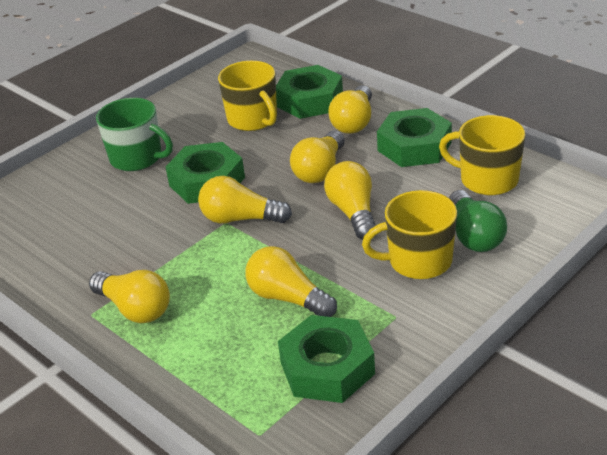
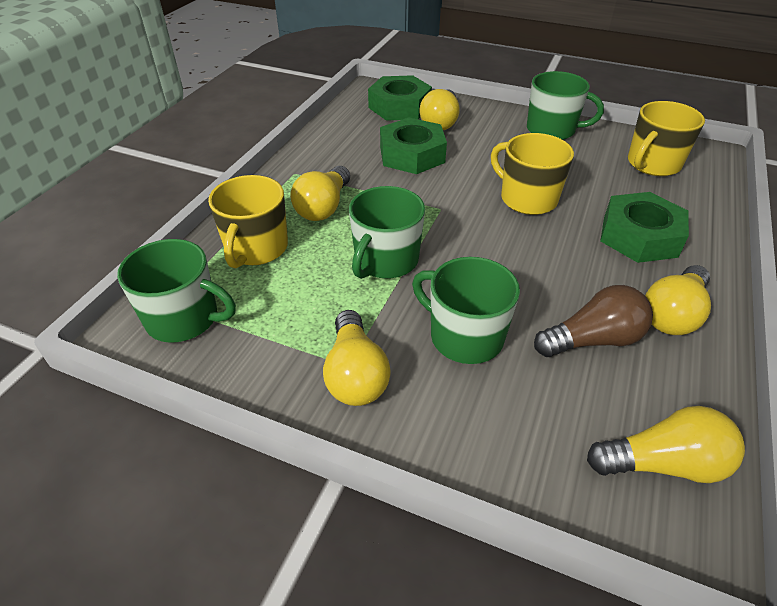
brown light bulb: none = 0 -> [534,285,653,357] = 1
green light bulb: [449,190,507,252] = 1 -> none = 0
green mug: [96,98,173,171] = 1 -> [117,239,236,343] [349,186,425,279] [412,257,520,364] [527,71,604,140] = 4
green nut: [165,142,245,204] [276,65,343,119] [278,315,375,403] [377,108,452,167] = 4 -> [368,75,432,121] [380,117,447,174] [600,192,689,263] = 3
yellow light bulb: [89,270,170,323] [198,176,292,224] [245,246,337,317] [290,130,345,183] [324,161,376,240] [328,85,372,134] = 6 -> [290,166,350,221] [323,310,391,406] [420,89,460,130] [587,406,745,483] [645,265,711,335] = 5

